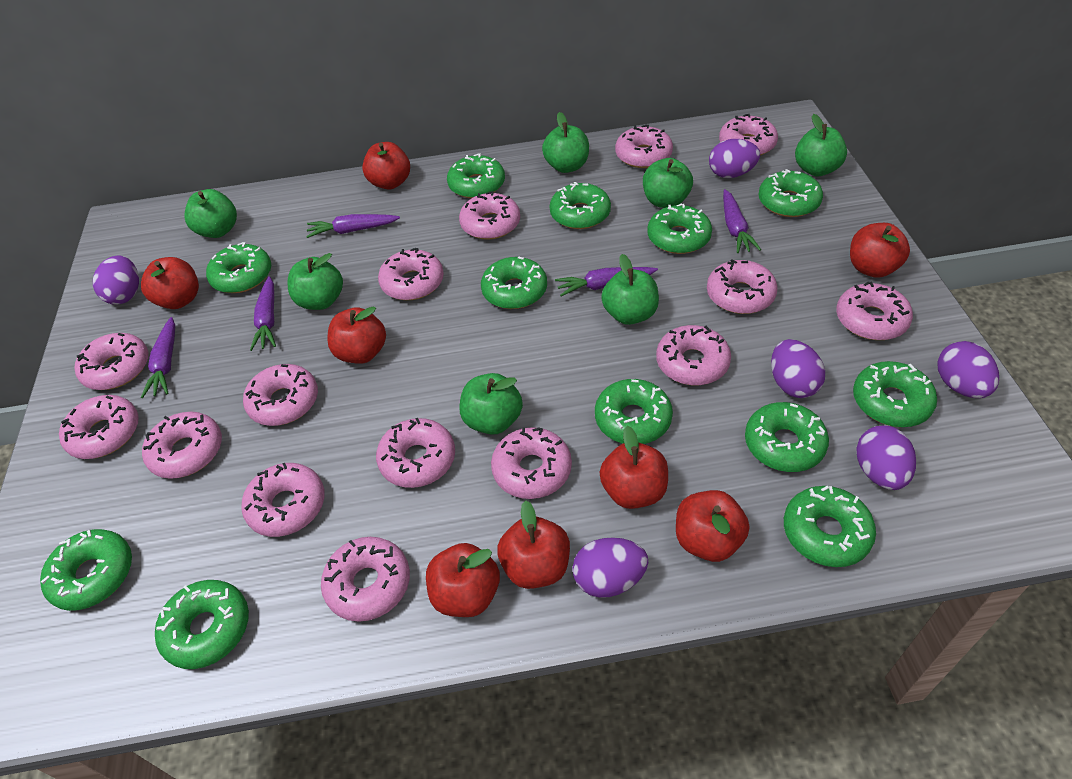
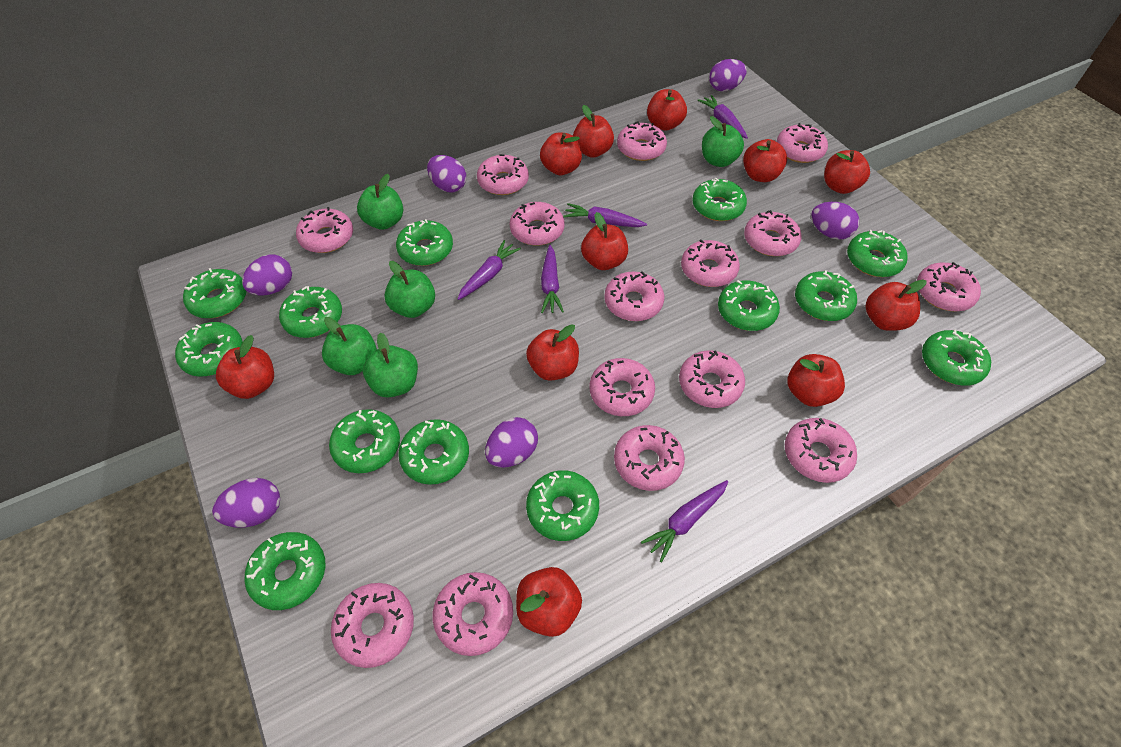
green apple: [184,189,237,238] [288,253,343,310] [460,373,523,435] [542,112,589,173] [601,254,659,325] [643,158,693,208] [795,114,847,176] = 7 -> [322,317,377,375] [357,174,403,230] [363,332,418,397] [384,261,435,318] [702,116,744,167] = 5
green donut: [40,529,132,611] [155,580,249,669] [206,242,271,293] [447,154,505,198] [481,256,547,309] [549,182,611,229] [595,379,673,444] [647,203,712,254] [745,402,829,472] [759,169,823,217] [784,485,876,567] [853,361,937,427] = 12 -> [175,322,243,377] [183,268,246,318] [244,532,325,610] [279,286,342,338] [329,409,400,473] [396,219,453,266] [398,419,469,485] [526,470,599,541] [693,178,747,221] [718,280,780,331] [795,270,857,321] [847,230,908,277] [922,329,991,386] = 13
red apple: [141,257,199,309] [327,306,386,364] [362,142,410,190] [426,543,500,617] [497,501,570,589] [600,426,668,509] [676,490,749,562] [850,223,910,278] = 8 -> [216,335,274,399] [516,567,582,637] [526,324,579,381] [540,132,582,175] [573,105,614,158] [581,212,628,270] [647,89,687,131] [743,139,787,182] [787,354,845,407] [824,150,870,194] [866,279,927,331] = 11

